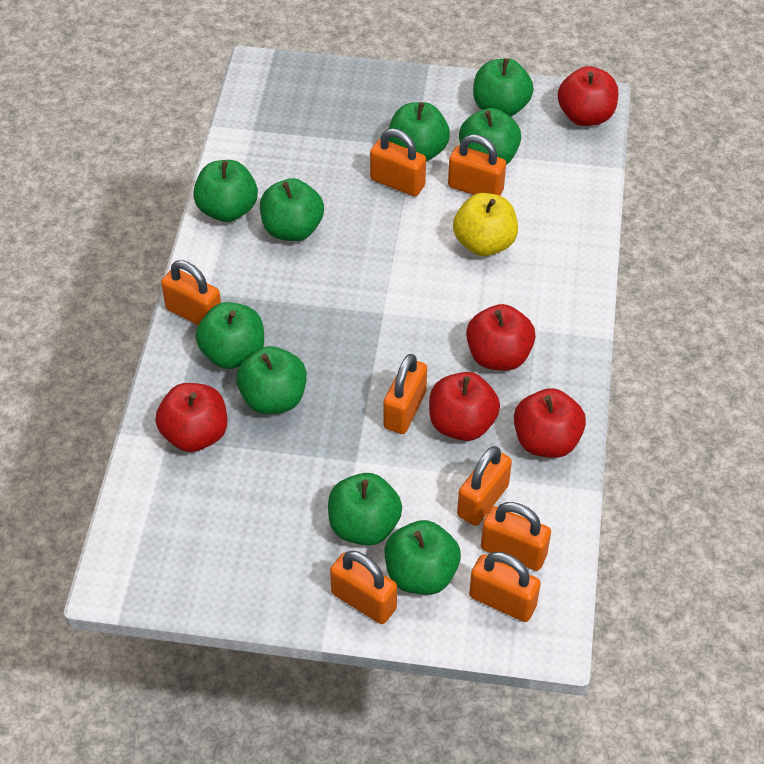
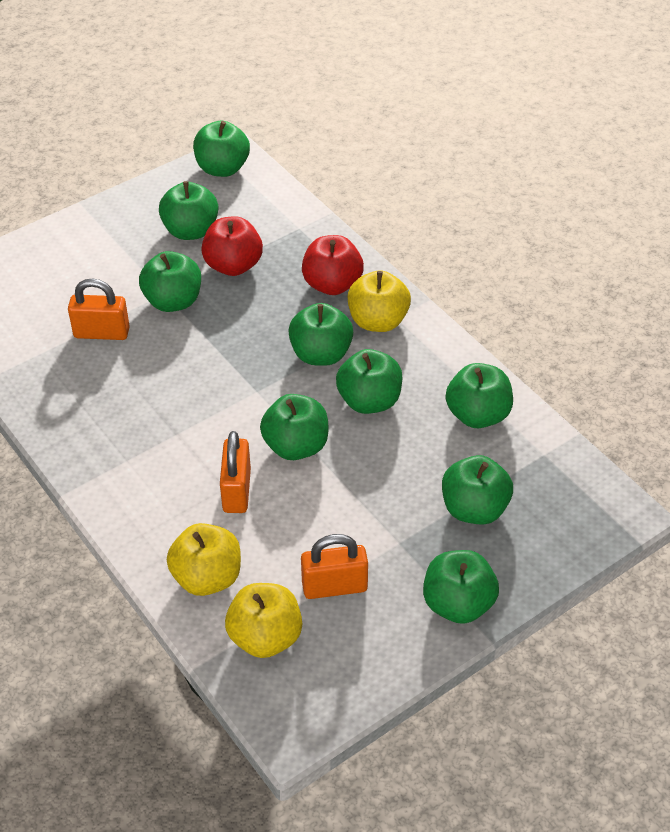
orange padlock: [161,260,221,325] [330,550,397,624] [370,128,426,196] [383,354,427,434] [448,134,506,195] [457,446,512,526] [469,552,541,622] [481,502,551,571] = 8 -> [68,278,130,340] [220,431,251,513] [301,534,368,599] = 3
red apple: [156,383,227,452] [429,372,500,441] [466,304,536,371] [514,388,586,458] [558,66,618,126] = 5 -> [201,216,263,276] [302,235,364,295] = 2
yellow apple: [453,193,518,256] = 1 -> [167,523,241,596] [225,583,302,658] [348,270,411,332] = 3

